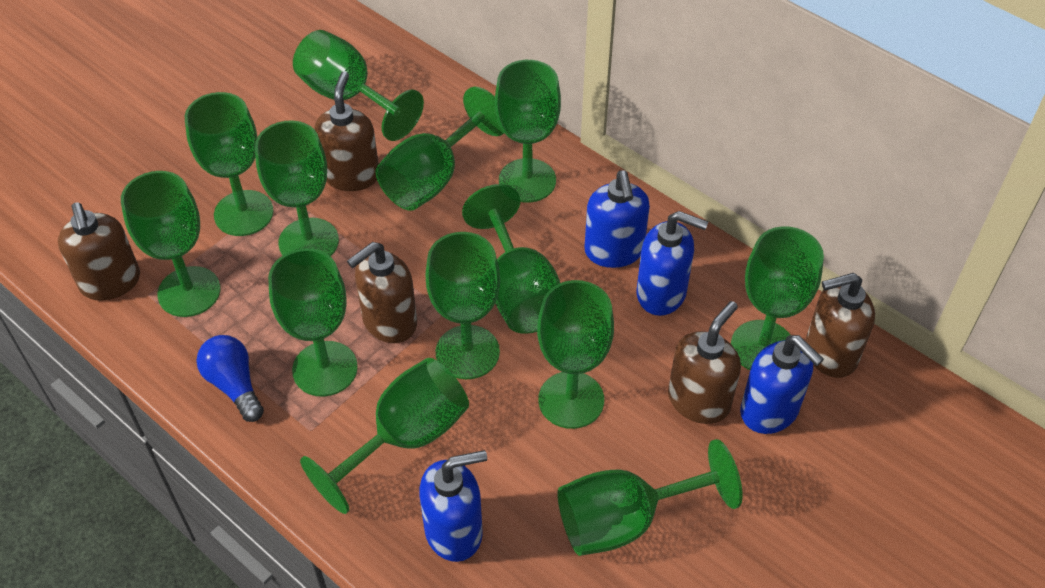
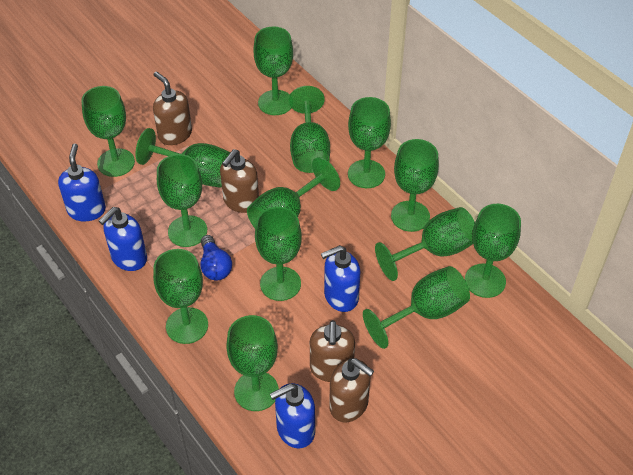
brown soap dispenser: [58,203,140,301] [314,71,379,191] [347,242,417,343] [668,301,741,424] [806,273,875,378] = 5 -> [153,71,192,145] [220,149,259,213] [310,320,355,382] [329,358,374,422] = 4
green goblet: [121,171,220,317] [185,92,274,236] [255,120,339,256] [268,248,358,397] [293,30,424,141] [300,358,469,514] [376,87,504,211] [426,232,500,379] [462,184,560,334] [495,60,561,203] [537,280,614,429] [557,439,743,556] [731,226,824,370] = 13 -> [81,86,135,177] [135,128,230,188] [153,249,208,344] [157,154,207,247] [226,315,279,411] [247,157,340,228] [253,26,293,115] [255,207,302,301] [289,86,330,173] [348,97,391,188] [363,266,470,349] [375,207,475,281] [391,139,439,232] [465,204,521,298] = 14

